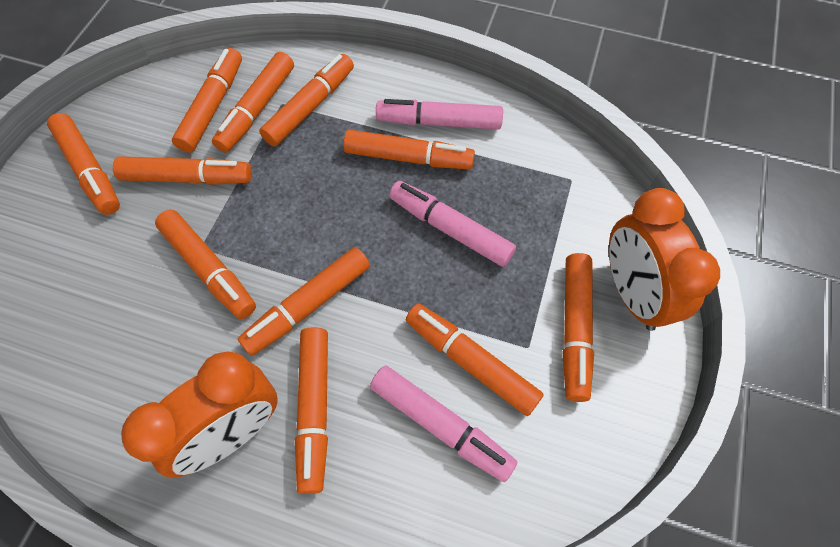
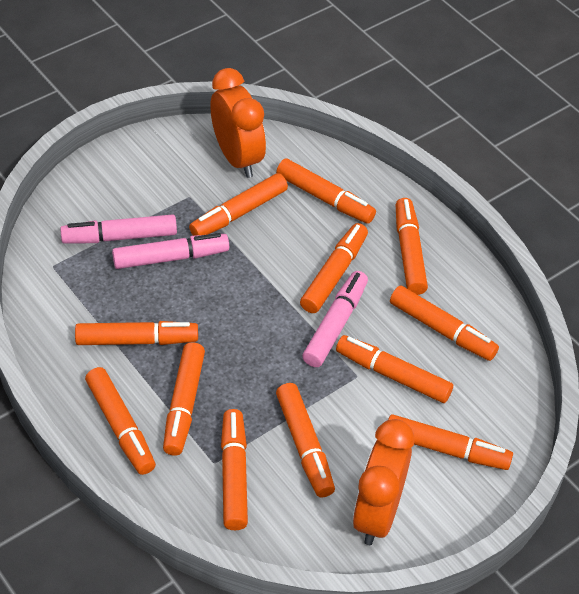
orange marker: [47,113,120,215] [113,156,252,185] [155,210,256,319] [172,48,242,153] [212,52,294,153] [238,247,370,356] [259,54,354,146] [295,327,328,494] [343,130,475,169] [406,304,544,416] [563,253,594,402] = 11 -> [75,321,198,345] [85,367,156,475] [163,342,205,456] [189,173,288,236] [221,409,248,530] [276,158,376,224] [276,383,335,497] [300,223,368,313] [336,335,453,403] [388,414,513,470] [390,285,499,361] [396,198,428,295] = 12

